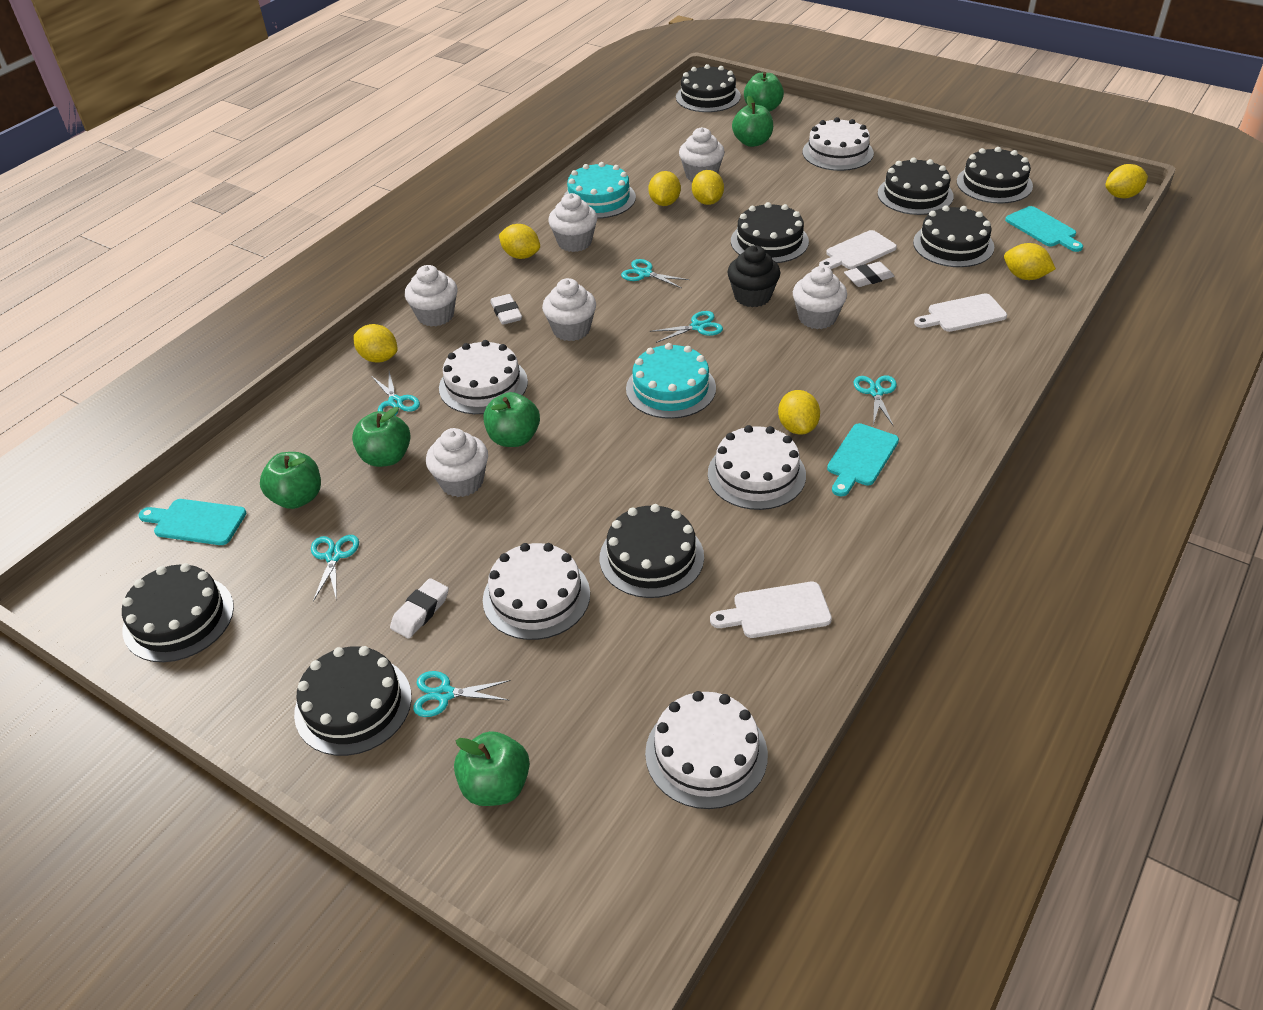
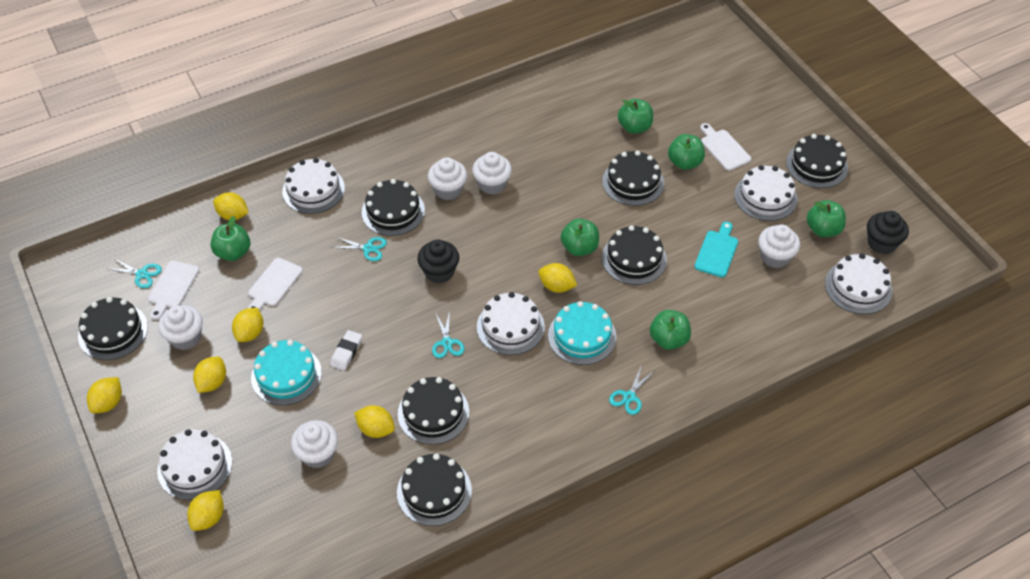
black cake: [122,563,234,662] [294,646,412,756] [600,504,704,598] [676,64,741,112] [731,202,809,263] [878,157,954,215] [913,206,994,267] [957,147,1033,204] = 8 -> [78,297,148,360] [362,179,425,236] [397,453,472,526] [398,377,469,445] [602,151,664,206] [602,225,667,285] [786,134,848,188] = 7
black cupcake: [727,245,781,307] = 1 -> [417,239,459,284] [867,211,909,254] = 2
turquoise cutting board: [138,499,246,545] [827,423,899,496] [1005,206,1083,252] = 3 -> [694,222,738,277] = 1
turquoise scissors: [311,535,359,601] [372,371,420,416] [413,671,511,717] [621,259,689,288] [650,311,723,343] [853,375,897,425] = 6 -> [109,258,162,288] [331,237,387,261] [432,310,464,358] [609,364,654,415] = 4
white cupcake: [405,265,457,327] [426,428,488,497] [542,278,596,341] [548,193,597,252] [679,127,725,181] [793,266,847,329] = 6 -> [158,305,203,350] [291,420,338,468] [428,157,467,200] [472,152,512,195] [758,224,800,268] = 5
white eraser: [390,578,449,639] [490,294,522,325] [844,262,894,287] = 3 -> [330,330,362,371] = 1

